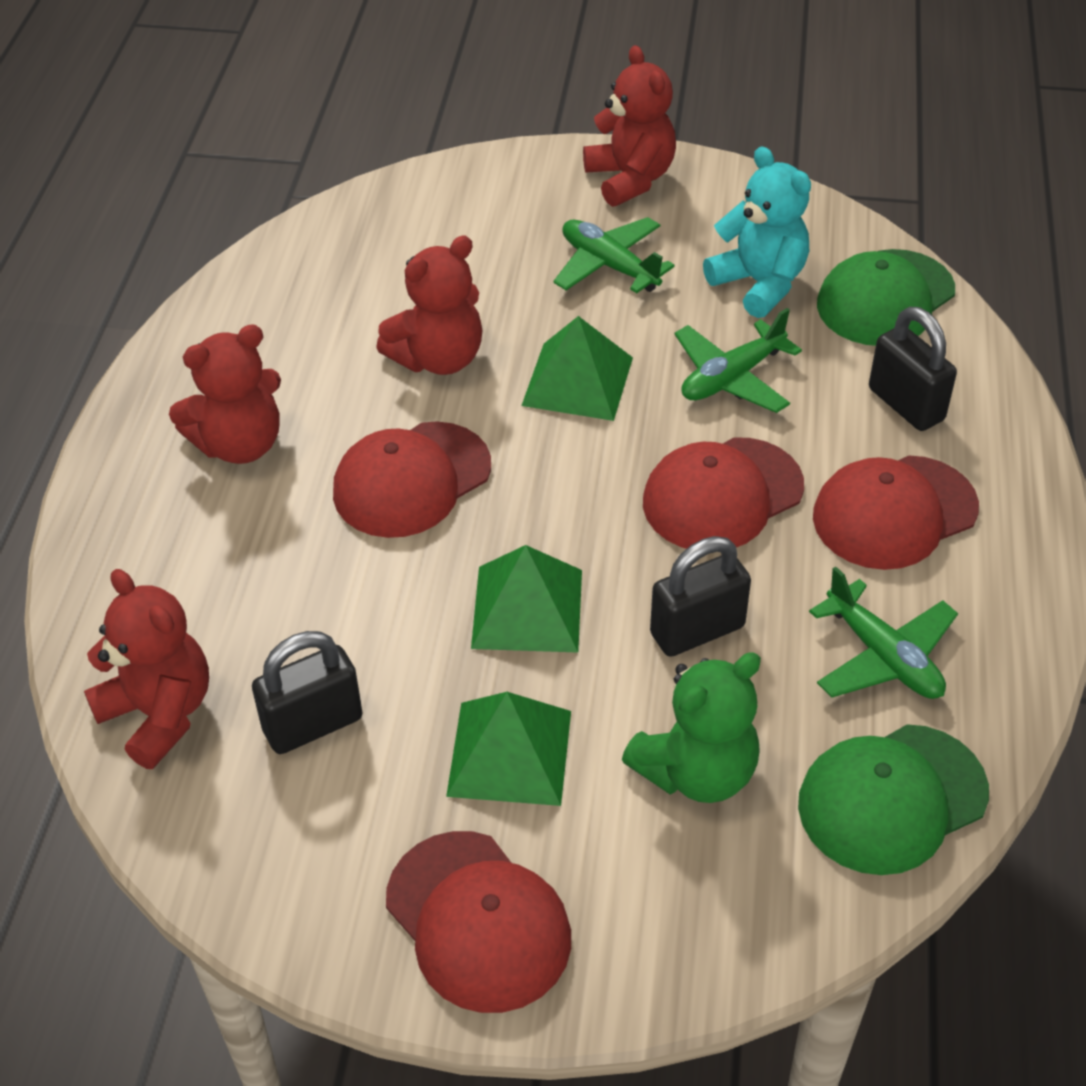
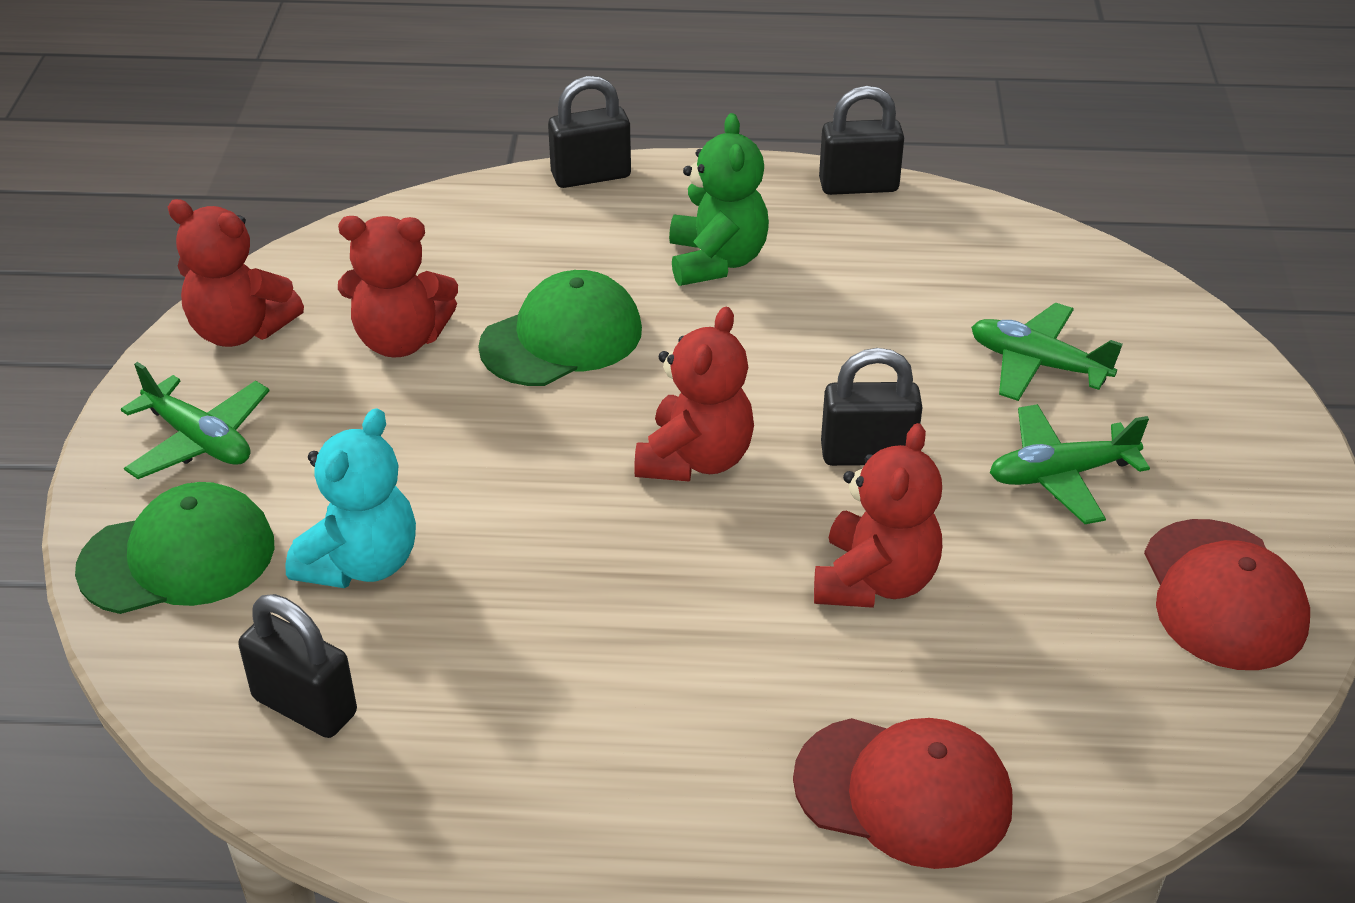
black padlock: [252,631,363,754] [650,536,751,657] [869,307,957,431] = 3 -> [238,594,357,738] [548,76,631,188] [819,86,904,195] [821,348,923,466] = 4
green pyramid: [446,692,571,806] [471,545,582,653] [521,316,633,421] = 3 -> none = 0
red cap: [333,421,491,538] [386,831,571,1013] [643,437,804,549] [813,455,979,570] = 4 -> [793,718,1013,869] [1144,519,1310,670] = 2

